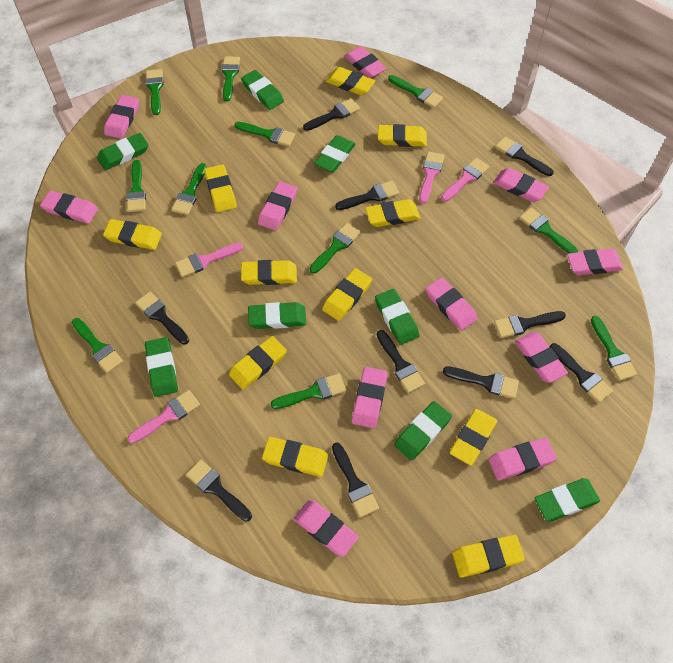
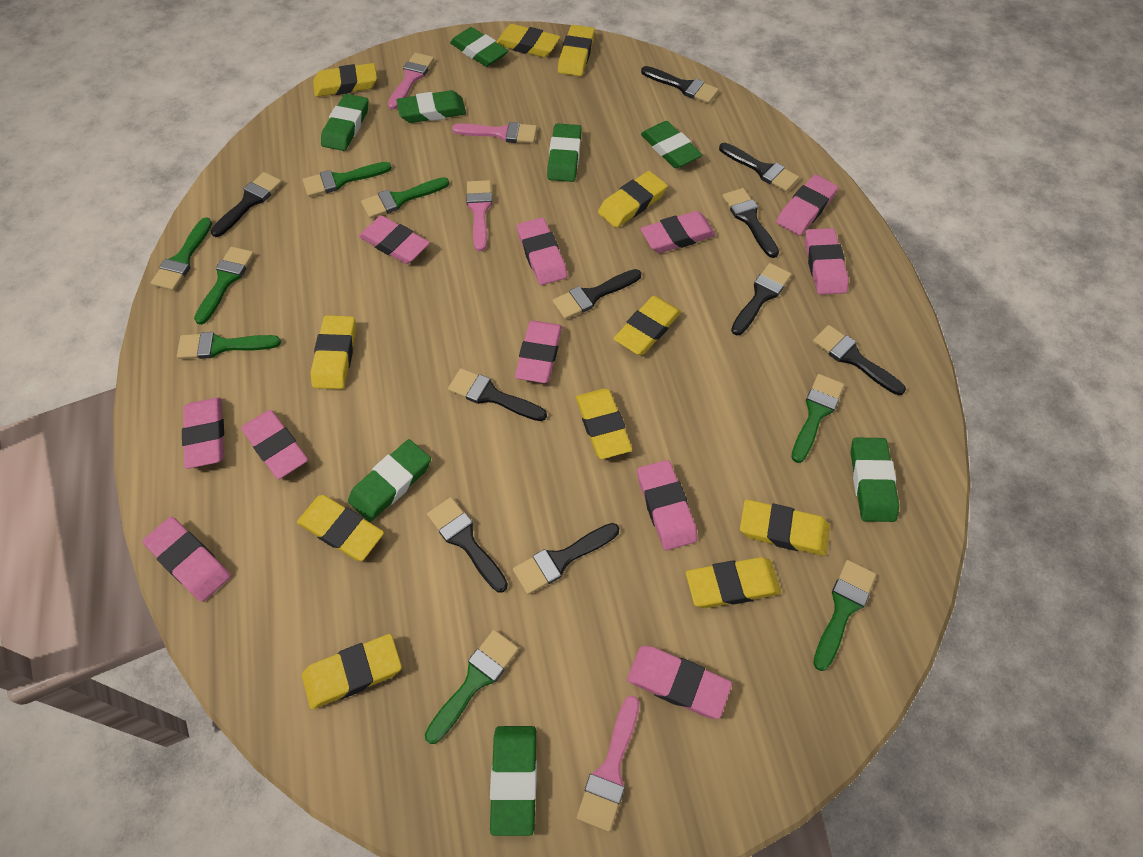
green brush: [72,318,123,373] [126,160,146,212] [146,69,164,115] [171,163,207,215] [222,56,240,101] [234,122,295,147] [271,373,346,409] [310,223,361,274] [388,75,443,108] [519,208,578,253] [591,316,637,381] = 11 -> [151,217,212,291] [177,332,281,359] [194,247,254,325] [303,162,392,197] [361,177,449,219] [425,630,519,744] [791,374,844,463] [813,560,876,671] = 8

